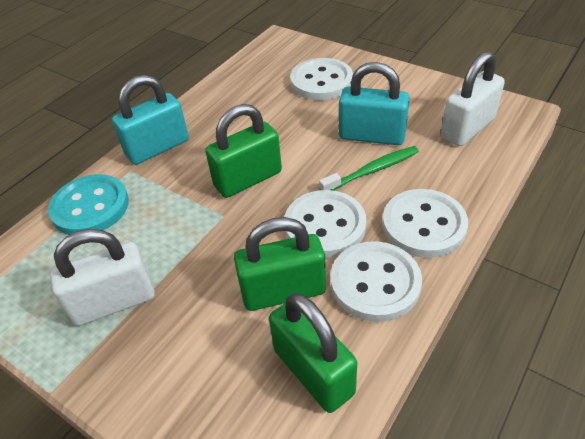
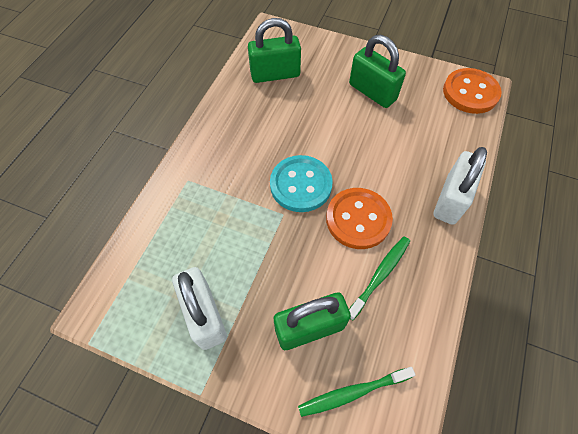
green toothbrush: [319,146,419,191] = 1 -> [298,367,415,417] [349,237,410,320] = 2
orange button: none = 0 -> [326,188,393,249] [443,68,502,114] = 2
turquoise padlock: [112,75,189,165] [339,62,410,145] = 2 -> none = 0
white button: [284,190,366,258] [290,58,353,100] [330,241,422,322] [382,189,468,258] = 4 -> none = 0

